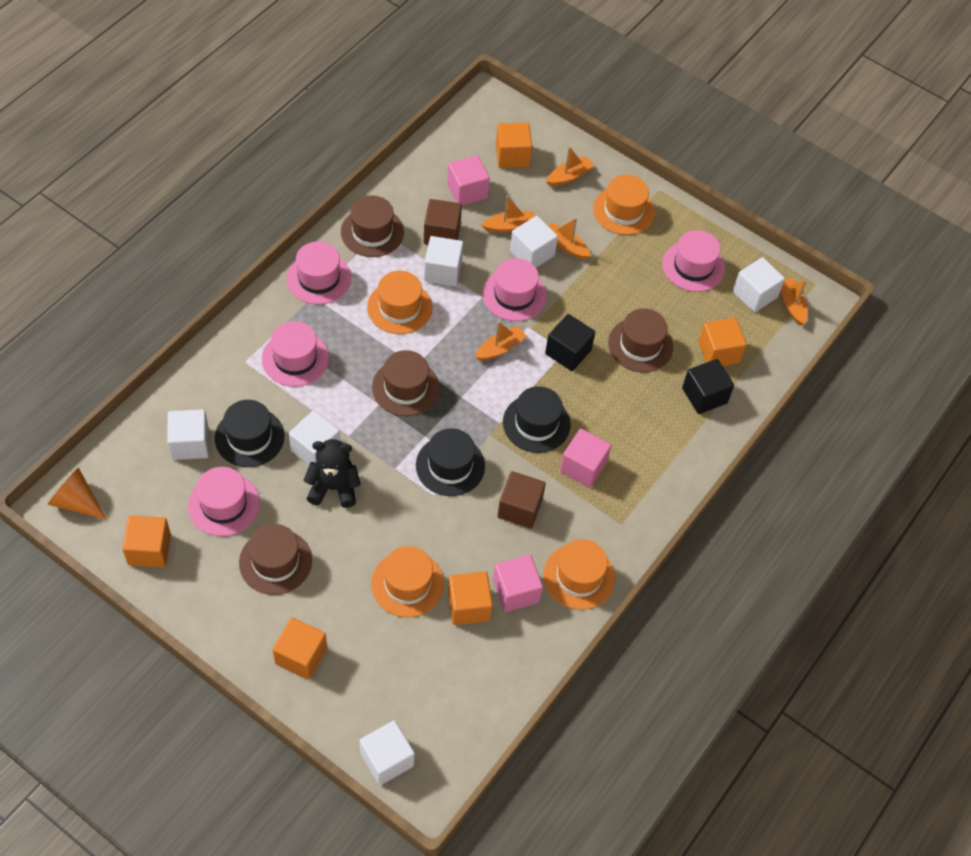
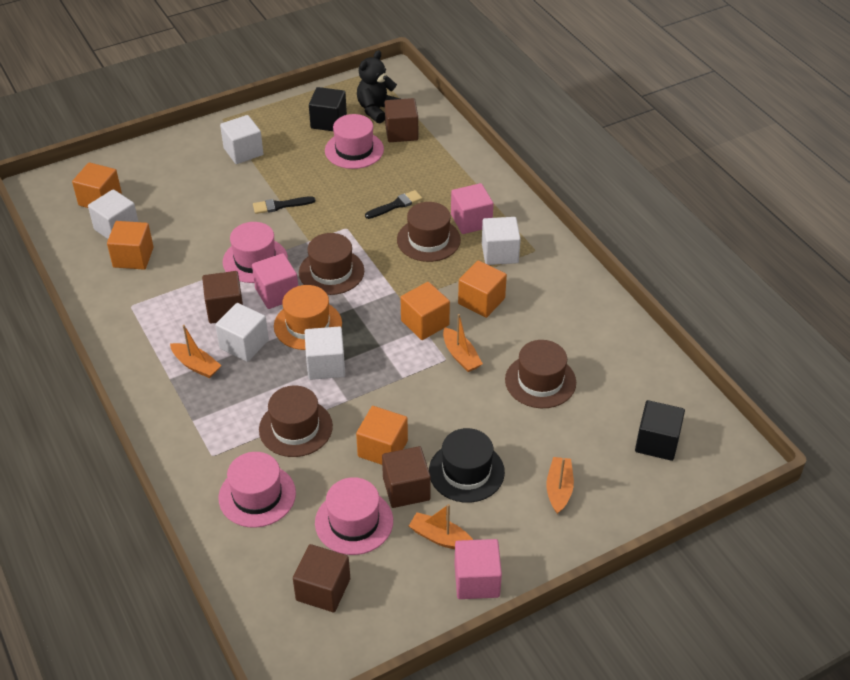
black brush: none = 0 -> [253,196,315,214] [365,190,422,219] = 2
black hat: [215,400,285,467] [416,428,485,496] [503,386,571,453] = 3 -> [429,428,505,503] = 1
brown cube: [424,199,462,245] [497,471,546,528] = 2 -> [202,271,243,323] [293,544,350,612] [382,446,431,508] [385,98,418,142] = 4
orange boat: [475,321,527,360] [481,196,535,233] [546,146,594,186] [549,218,591,260] [781,278,808,326] = 5 -> [170,325,222,378] [409,504,473,549] [443,314,483,372] [546,457,574,514] = 4
orange cone: [47,467,107,520] = 1 -> none = 0
orange hat: [367,271,432,334] [371,546,444,617] [543,539,615,610] [593,175,655,235] = 4 -> [274,285,342,350] = 1
pink hat: [188,467,260,536] [262,321,329,387] [286,241,351,305] [482,258,547,321] [662,230,725,292] = 5 -> [218,452,296,528] [223,222,288,283] [315,477,393,555] [325,114,384,169] = 4
white cube: [167,409,209,460] [289,410,340,465] [360,720,415,785] [424,236,463,286] [510,216,558,268] [733,257,785,313] = 6 -> [88,189,138,239] [215,303,269,362] [220,115,263,164] [305,326,345,380] [482,217,521,265] = 5

